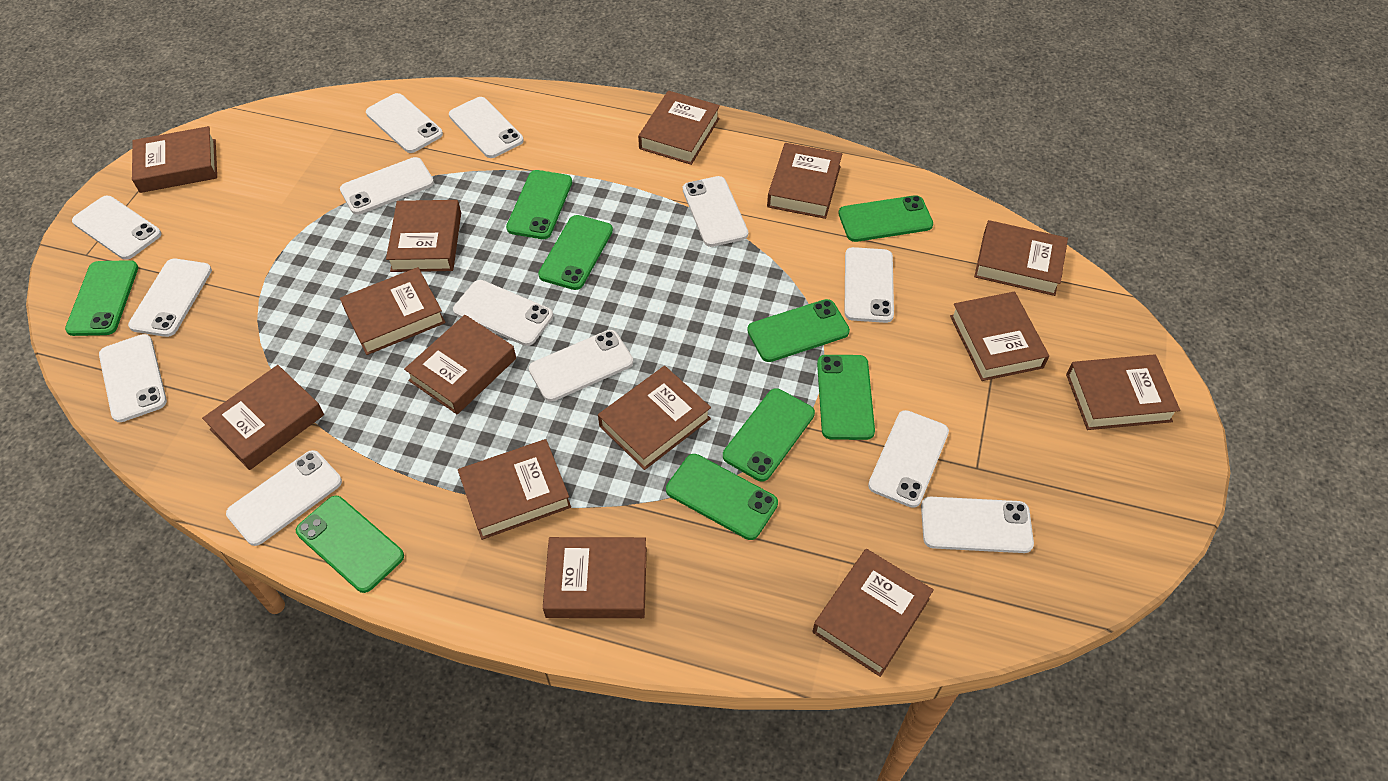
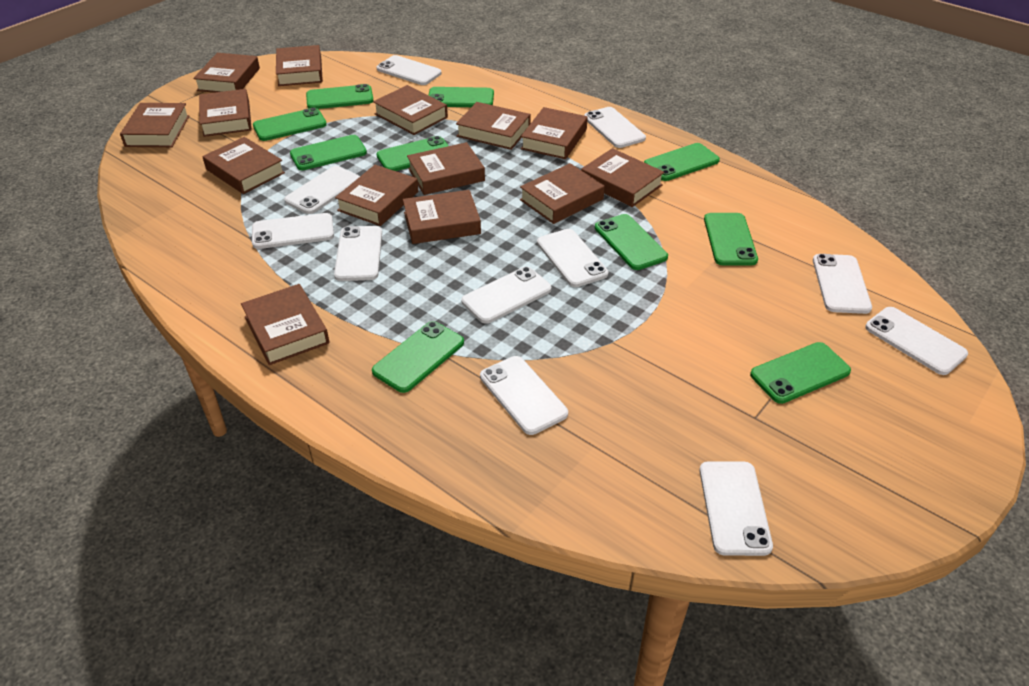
green phone: [65,260,138,336] [296,496,404,593] [506,170,572,239] [538,215,613,290] [666,454,778,540] [723,388,815,481] [747,299,850,362] [817,355,875,440] [838,195,933,242] = 9 -> [253,107,327,141] [290,135,367,170] [306,84,374,109] [372,321,464,393] [377,136,449,171] [429,87,494,107] [595,214,668,270] [644,143,720,181] [704,213,758,265] [750,342,851,404] = 10
white phone: [72,196,161,260] [99,334,167,422] [128,259,212,337] [226,450,342,546] [340,157,434,215] [366,93,443,153] [449,97,524,158] [453,280,553,346] [529,330,633,402] [683,176,748,247] [844,247,894,323] [868,410,949,508] [921,497,1034,553] = 13 -> [252,213,334,249] [284,166,360,214] [334,226,382,281] [376,55,441,85] [461,267,552,324] [480,356,568,435] [537,229,608,287] [584,107,646,148] [699,461,773,556] [813,254,872,314] [865,307,968,375] = 11

